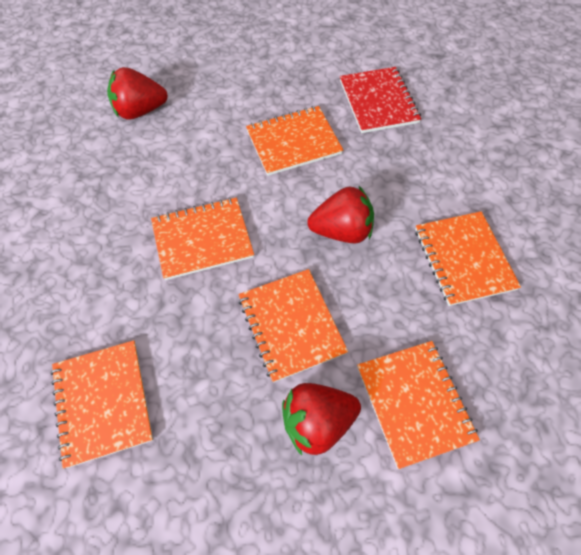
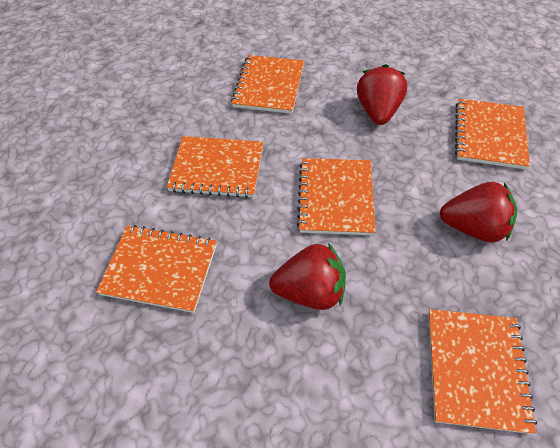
red notebook: [340,67,421,133] = 1 -> none = 0

